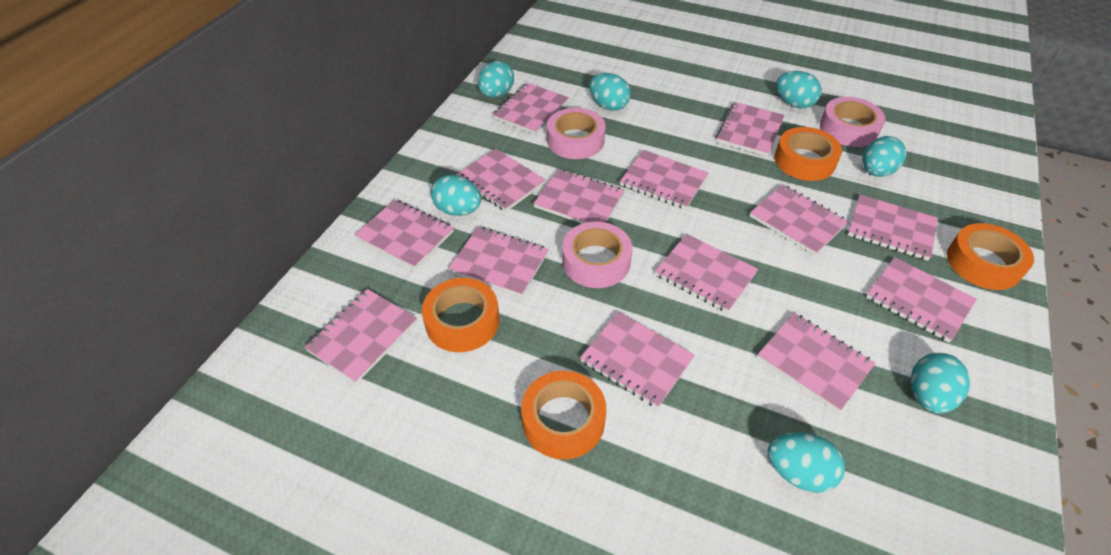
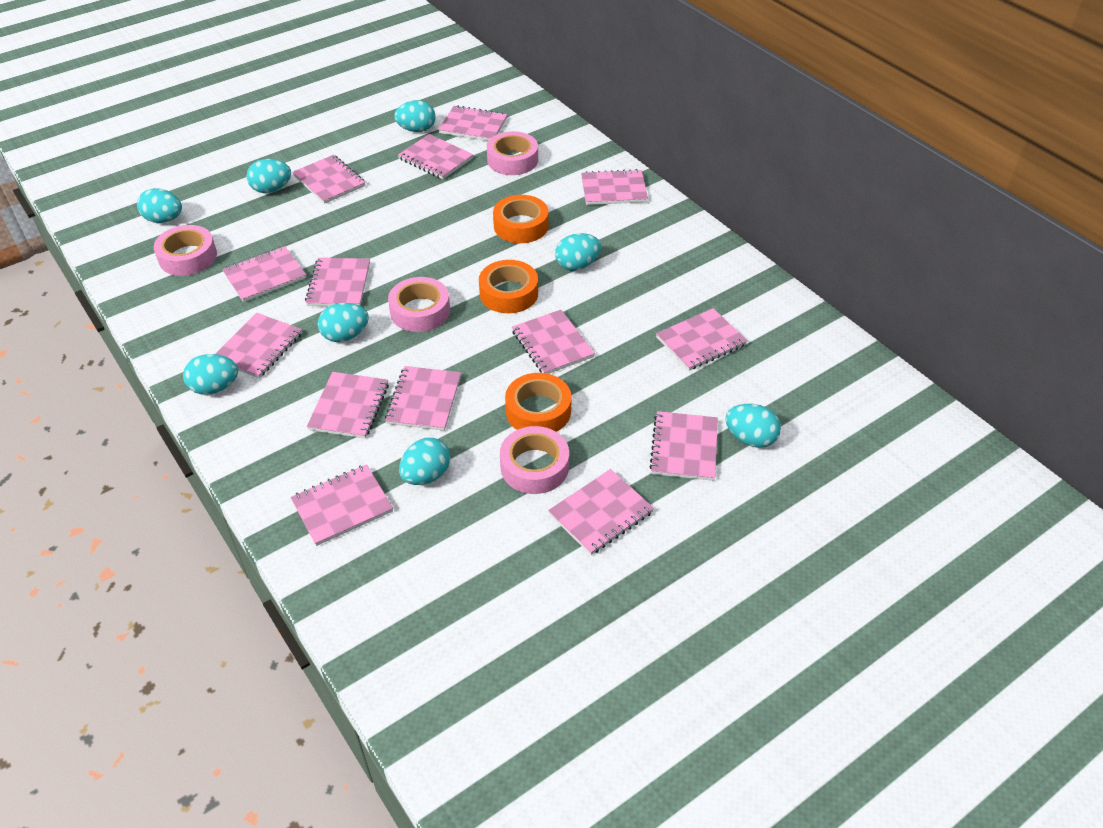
orange tape: [422,278,499,352] [521,371,606,459] [774,127,842,181] [947,223,1034,290] = 4 -> [479,260,538,313] [493,195,548,243] [505,373,572,432] = 3
pink tape: [547,108,605,159] [562,222,632,288] [820,97,886,147] = 3 -> [154,225,217,276] [388,277,450,332] [487,131,538,175] [500,426,569,494] = 4
turquoise egg: [431,175,481,216] [478,61,514,98] [589,73,631,111] [768,432,845,493] [776,71,822,108] [863,136,907,177] [910,353,970,414] = 7 -> [137,188,182,223] [183,354,238,395] [246,159,291,193] [318,303,369,342] [394,100,436,132] [399,437,450,485] [555,233,601,271] [725,404,781,448] = 8

